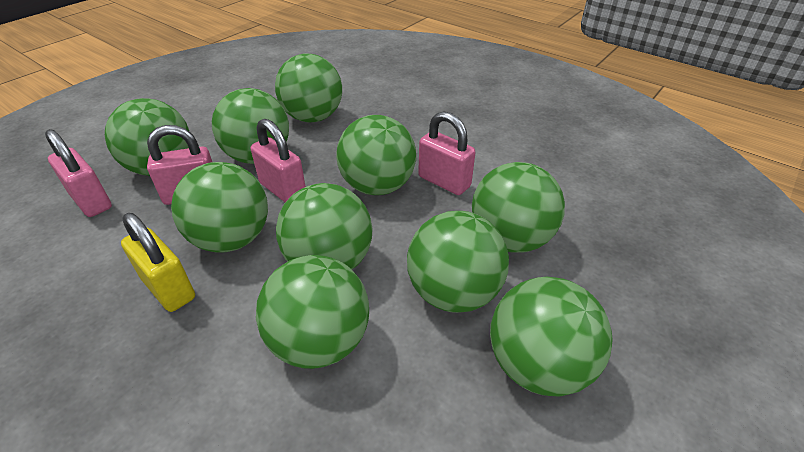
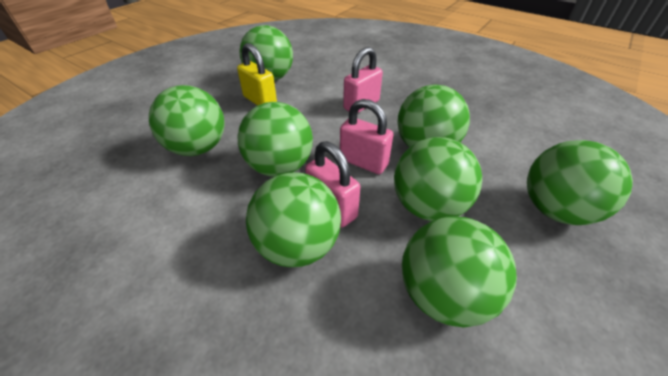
green ball: [105,98,189,176] [171,162,268,253] [212,88,289,164] [256,255,369,369] [275,54,342,122] [276,183,373,269] [336,115,416,195] [407,211,509,313] [472,162,565,253] [490,277,613,397] = 10 -> [149,85,225,156] [238,102,313,177] [239,25,293,81] [246,172,341,267] [394,137,482,221] [397,85,470,147] [402,216,517,327] [527,140,633,225] = 8
pink padlock: [45,129,112,217] [147,125,212,205] [251,119,306,202] [418,111,476,195] = 4 -> [305,141,360,227] [340,99,393,174] [343,47,383,113] = 3

